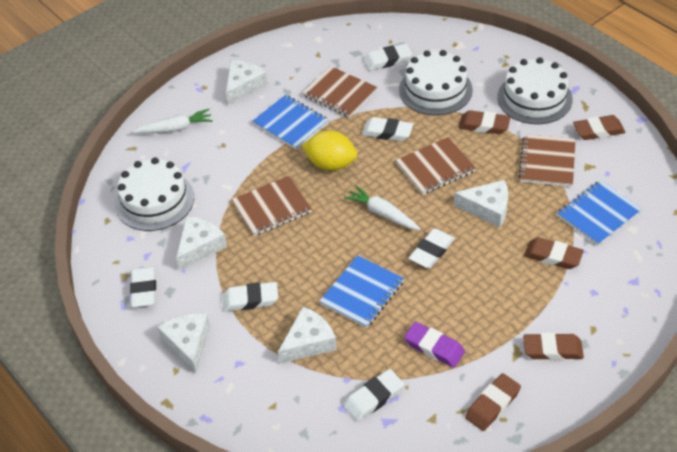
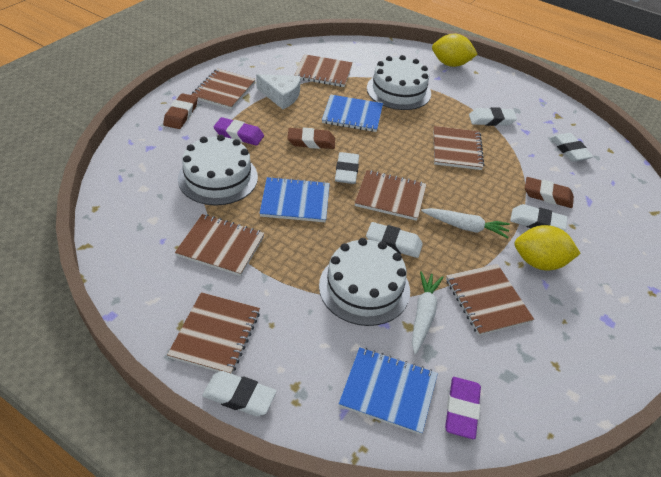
brown eraser: [458,110,511,134] [465,373,521,431] [523,333,584,360] [524,237,584,269] [573,115,625,140] = 5 -> [163,93,198,129] [287,128,335,149] [525,177,574,208] = 3
brown notebook: [232,176,312,236] [302,66,377,117] [396,137,476,195] [518,134,576,187] = 4 -> [167,292,260,374] [175,214,265,276] [191,69,256,110] [294,54,353,87] [355,170,427,221] [433,126,484,170] [446,264,534,336] = 7
purple eraser: [404,322,465,368] = 1 -> [213,117,264,146] [445,377,481,439] = 2
white cheese: [157,313,210,373] [176,216,227,271] [226,60,268,105] [278,307,337,363] [454,180,508,228] = 5 -> [256,74,301,109] = 1
yellow lemon: [302,131,357,171] = 1 -> [432,33,478,67] [514,225,581,271] = 2

